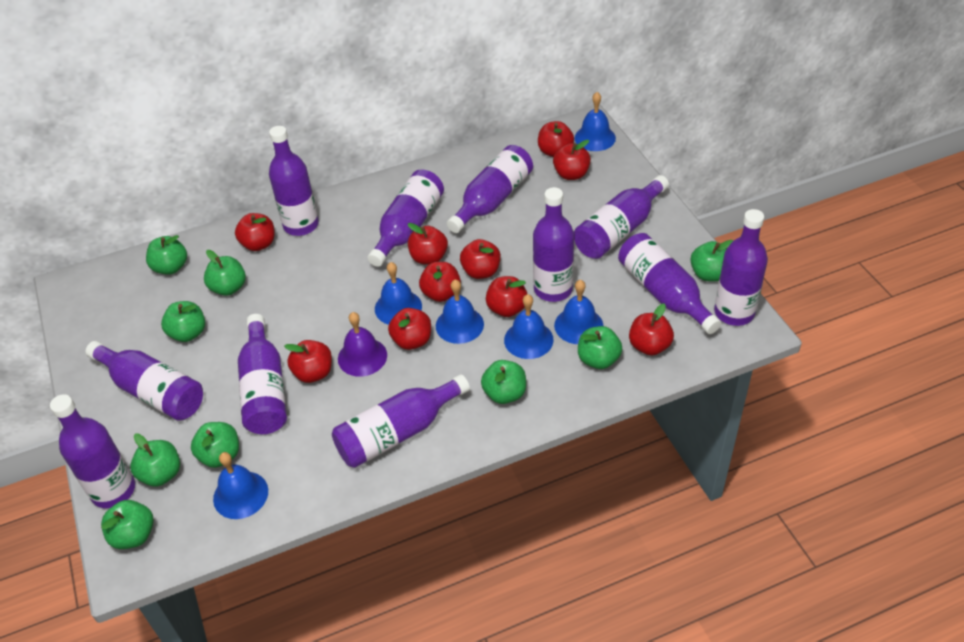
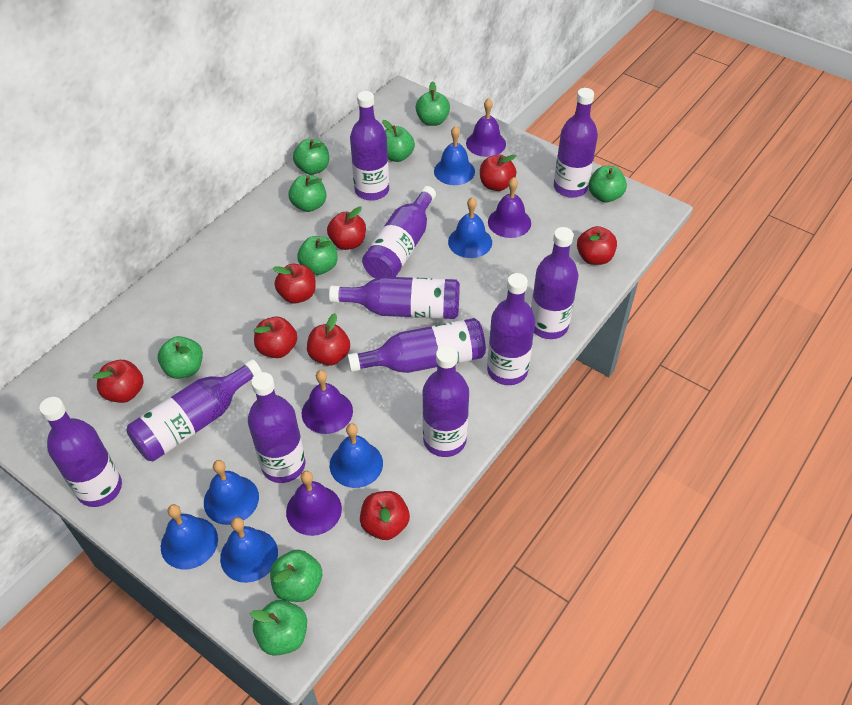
purple bell: [338,312,387,377] = 1 -> [286,471,342,536] [302,370,353,434] [466,98,506,157] [488,177,531,238] = 4
red apple: [235,213,275,251] [284,340,332,383] [388,308,431,350] [408,223,448,265] [419,262,461,302] [460,239,501,279] [486,276,527,317] [538,121,574,157] [553,140,591,180] [629,303,674,356] = 10 -> [93,360,144,403] [253,317,297,358] [273,264,316,304] [307,313,350,366] [327,206,366,250] [360,491,410,540] [480,155,517,191] [577,226,617,265] = 8

